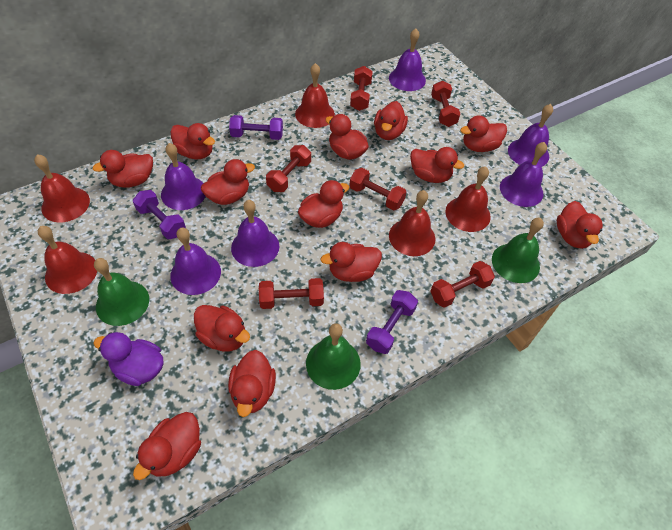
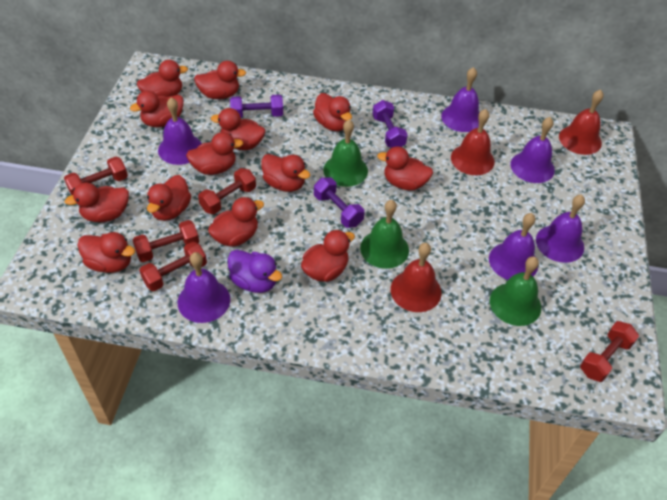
red bell: [34,154,90,222] [38,226,97,294] [295,63,335,128] [389,190,435,256] [445,166,491,232] = 5 -> [391,243,442,312] [451,109,495,175] [559,90,604,155] = 3
red dumbbell: [259,278,324,309] [266,145,311,192] [349,168,407,211] [350,66,373,111] [430,261,495,308] [431,81,460,127] = 6 -> [64,156,128,195] [133,220,199,262] [139,242,207,291] [198,168,256,214] [580,321,639,382] = 5

